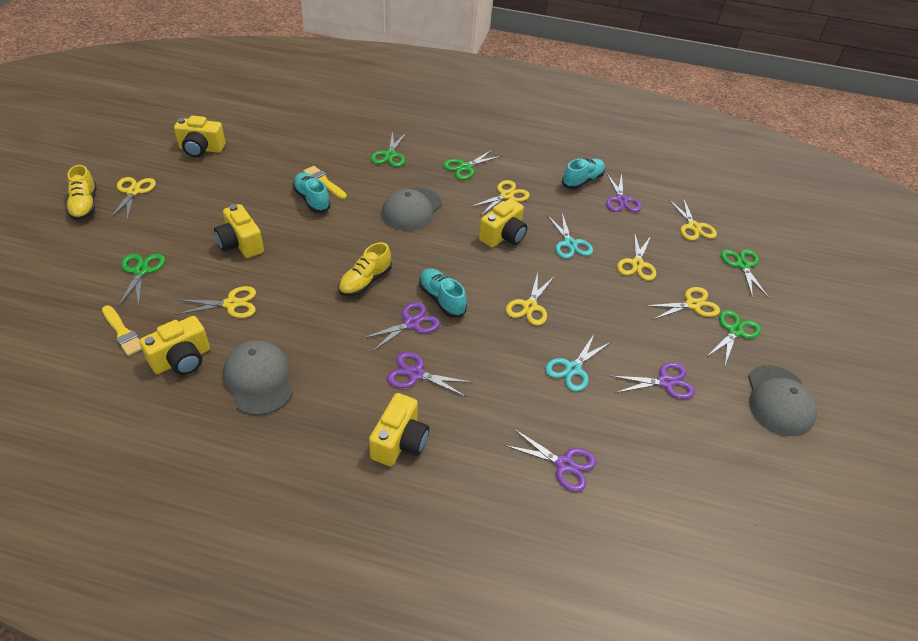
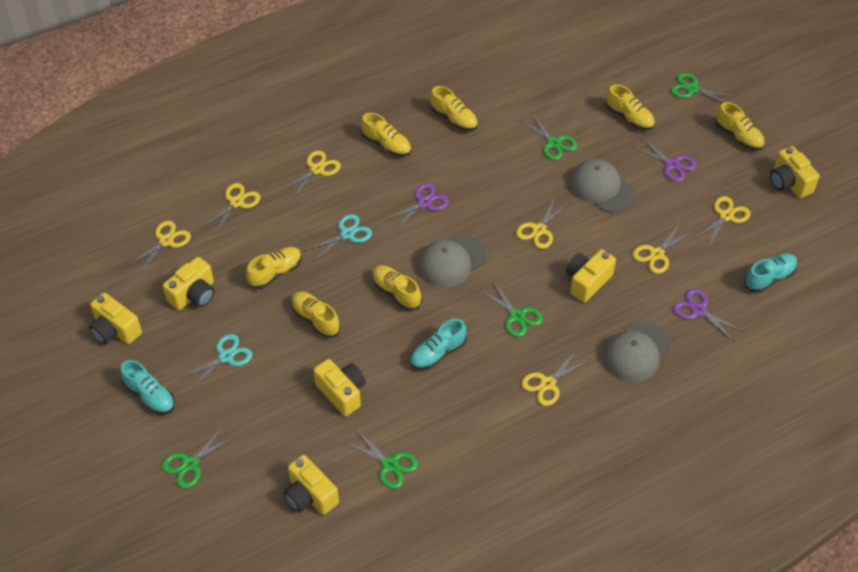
purple scissors: [361,302,440,352] [387,352,473,397] [504,429,596,492] [606,173,641,212] [611,362,695,399] = 5 -> [384,183,449,231] [631,137,697,182] [673,289,745,342] = 3
yellow brush: [102,305,142,356] [303,166,347,199] = 2 -> none = 0
yellow camera: [139,316,210,375] [174,116,225,157] [214,204,264,258] [369,393,429,466] [479,199,527,247] = 5 -> [89,293,142,344] [163,257,215,310] [284,455,339,515] [313,359,366,416] [566,249,616,302] [770,146,819,198] = 6
yellow shoe: [66,165,97,221] [338,242,392,296] = 2 -> [246,247,302,289] [291,291,341,338] [361,113,411,157] [372,265,422,311] [430,86,478,131] [606,84,655,130] [715,102,765,150] = 7

